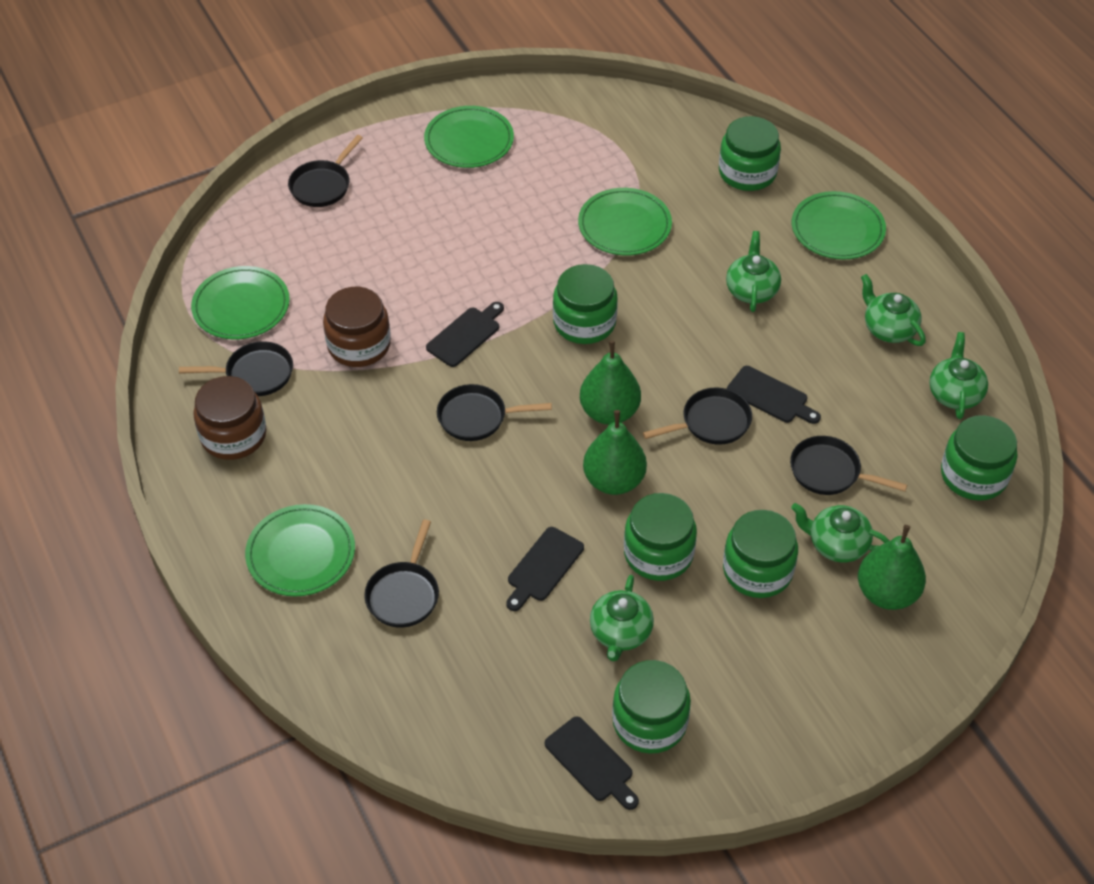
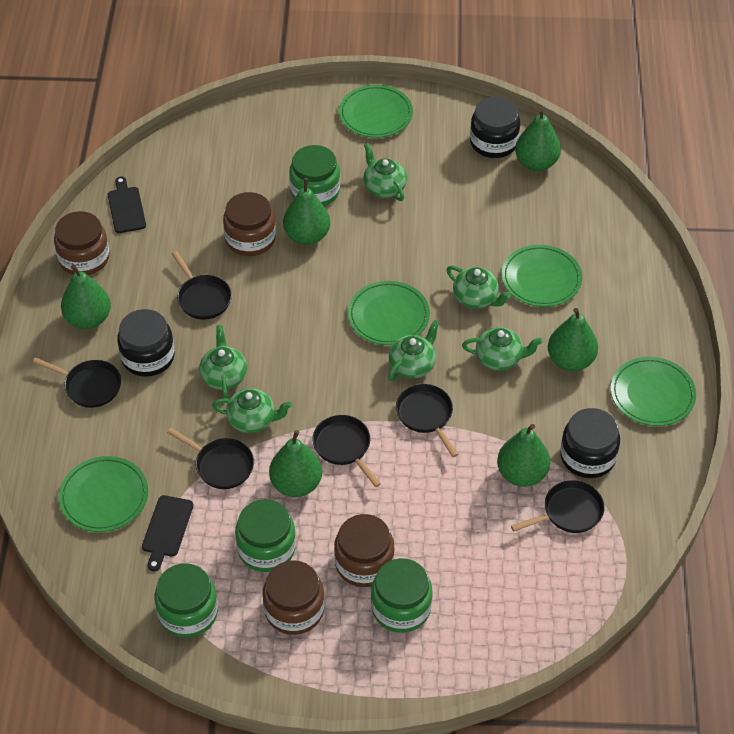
black cutting board: [426,302,504,367] [506,527,584,611] [545,716,639,810] [727,366,821,424] = 4 -> [108,177,146,233] [142,495,194,571] = 2
black jar: none = 0 -> [117,309,175,377] [470,97,520,158] [560,408,620,478] = 3
brown jar: [193,376,266,460] [323,287,391,367] = 2 -> [54,211,110,275] [223,192,276,256] [263,560,324,635] [334,514,395,587] = 4
green jar: [553,264,618,344] [612,660,691,754] [624,493,697,581] [719,116,781,191] [723,510,798,598] [941,415,1017,501] = 6 -> [154,563,218,638] [235,499,296,572] [289,145,340,206] [371,558,433,633] = 4
green pear: [580,340,641,425] [583,410,647,495] [858,525,926,610] = 3 -> [61,264,111,329] [269,430,322,497] [283,178,330,245] [497,424,550,487] [515,108,561,171] [548,308,598,371] = 6
green teapot: [590,575,654,662] [726,231,781,312] [791,503,889,562] [861,274,926,346] [929,332,988,419] = 5 -> [199,325,247,399] [212,388,292,433] [363,143,407,201] [388,320,440,381] [447,266,511,309] [462,327,543,370] = 6

